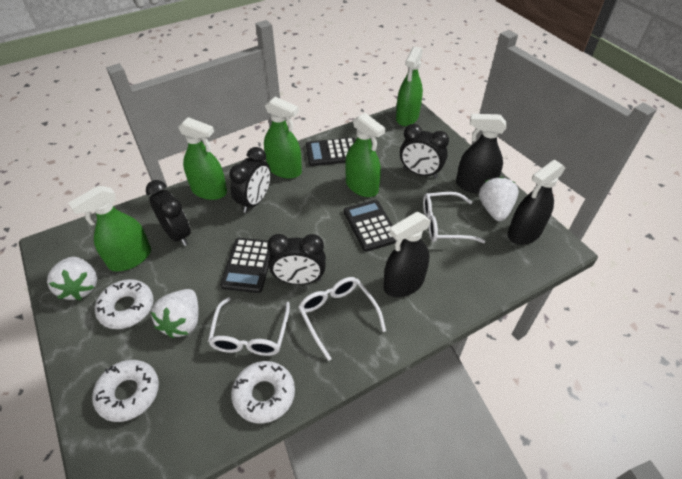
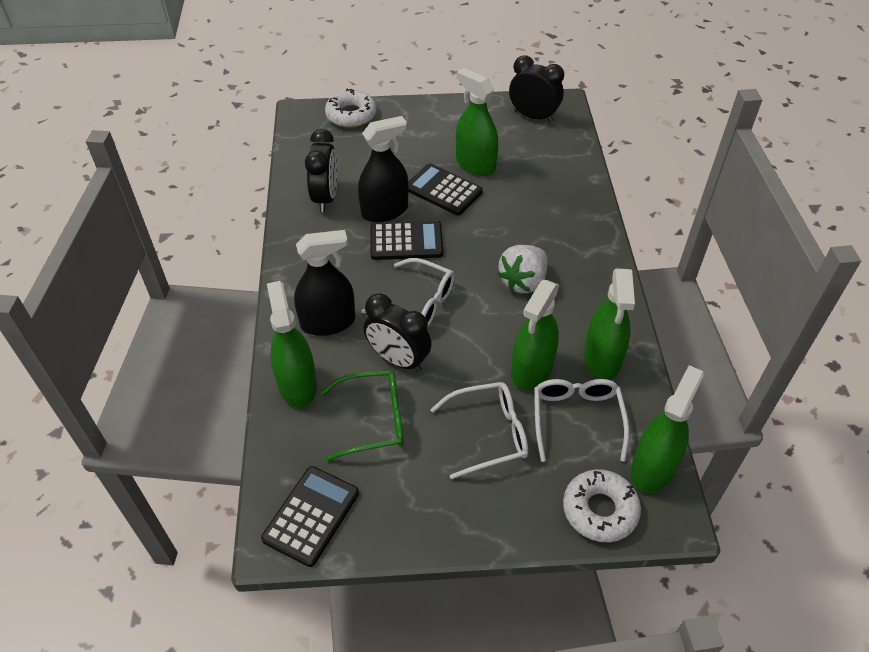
black clock: [146,180,191,246] [229,147,271,213] [267,234,326,285] [400,124,449,178] = 4 -> [305,129,338,212] [363,293,432,372] [509,55,564,123] = 3
black spray bottle: [384,212,431,297] [456,114,507,194] [508,160,565,245] = 3 -> [294,230,355,336] [358,116,408,223] = 2
green glasses: none = 0 -> [320,370,404,461] = 1
white donut: [92,360,159,422] [95,279,154,329] [231,361,295,424] = 3 -> [325,88,377,128] [563,469,641,542] = 2
white strawberry: [47,257,97,300] [151,289,199,338] [479,177,519,221] = 3 -> [498,245,547,293] = 1

